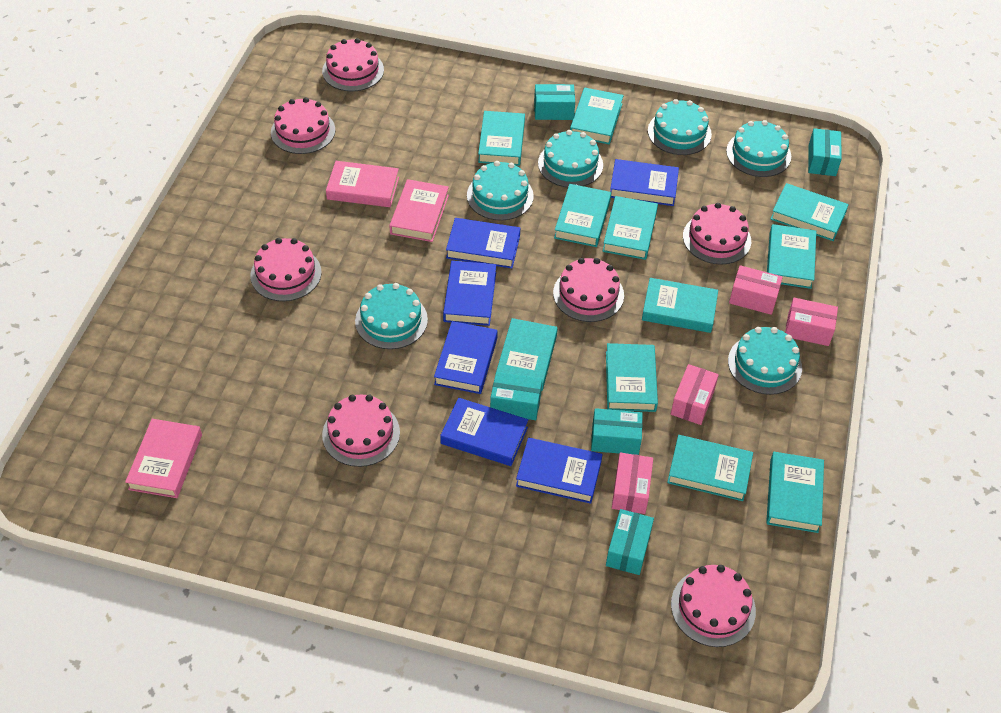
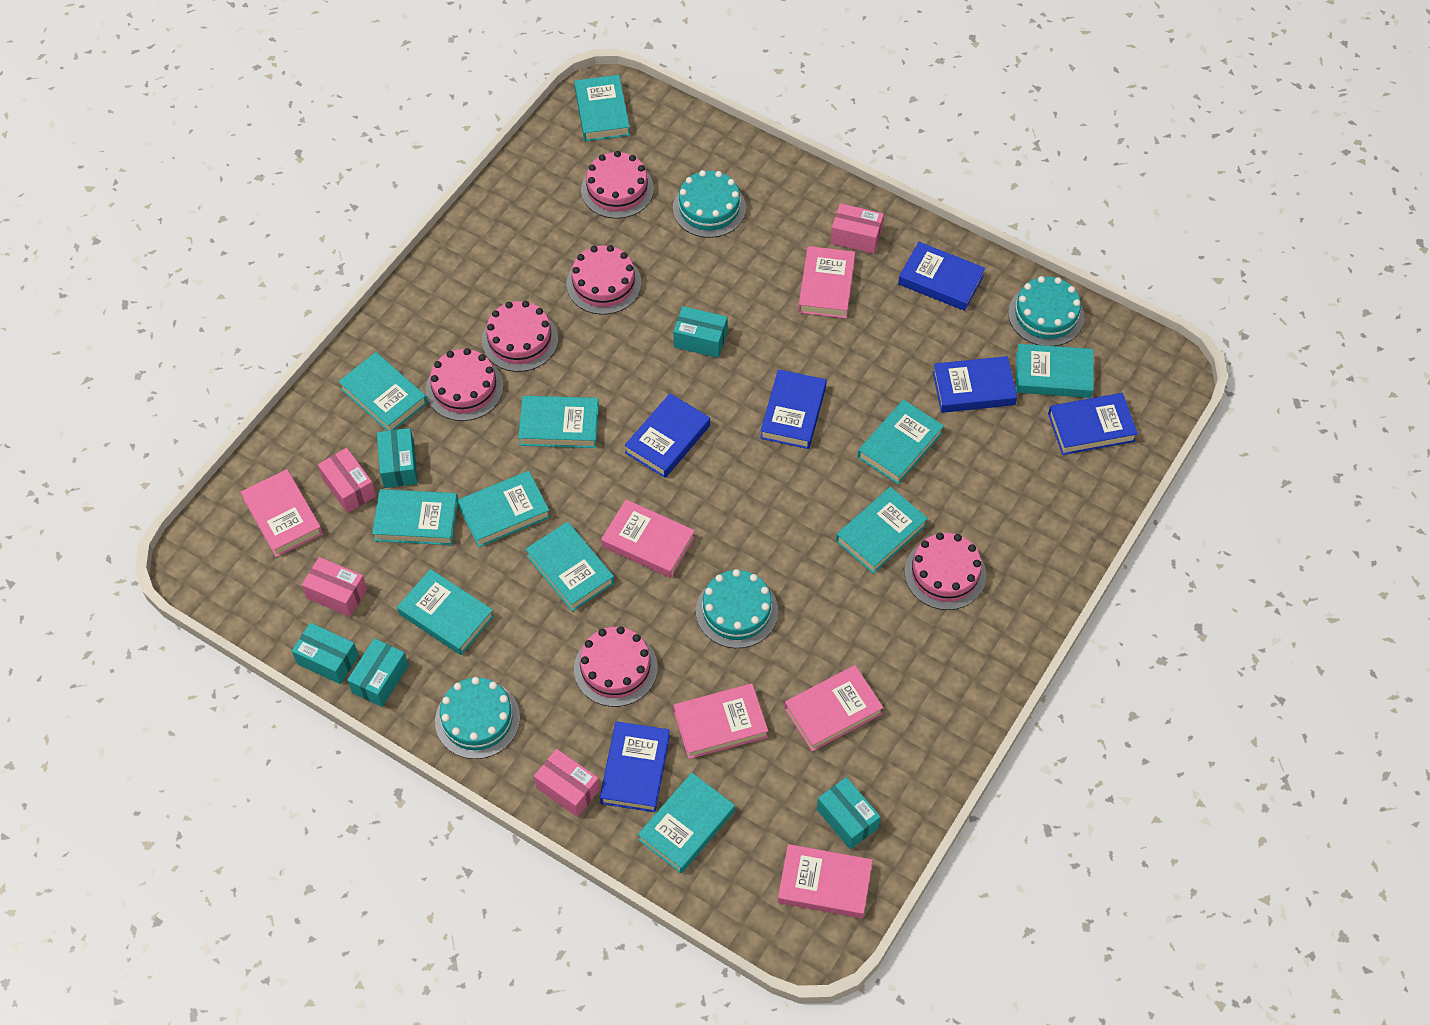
pink book: [125,419,202,498] [326,161,399,207] [389,179,449,242] = 3 -> [241,469,323,557] [601,500,695,578] [673,683,768,759] [778,844,873,919] [785,665,883,751] [798,246,855,318] = 6
pink cake: [250,238,322,301] [271,97,335,154] [322,38,384,91] [322,395,400,467] [553,258,624,322] [671,565,756,647] [683,203,751,265] = 7 -> [426,348,504,421] [482,301,558,372] [567,245,641,315] [574,626,658,707] [581,151,654,218] [905,533,986,610] = 6
turquoise cake: [355,283,428,349] [467,161,534,221] [538,130,603,187] [648,99,712,155] [726,120,791,177] [728,327,802,395] = 6 -> [435,677,520,759] [673,170,746,238] [696,569,778,648] [1008,276,1084,346] = 4

